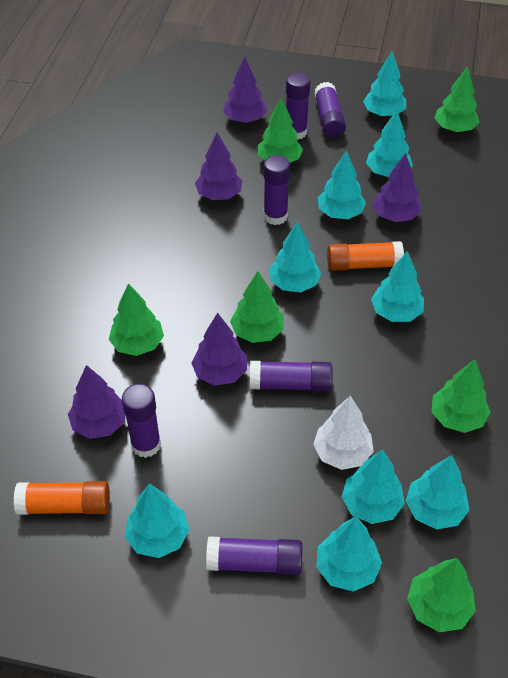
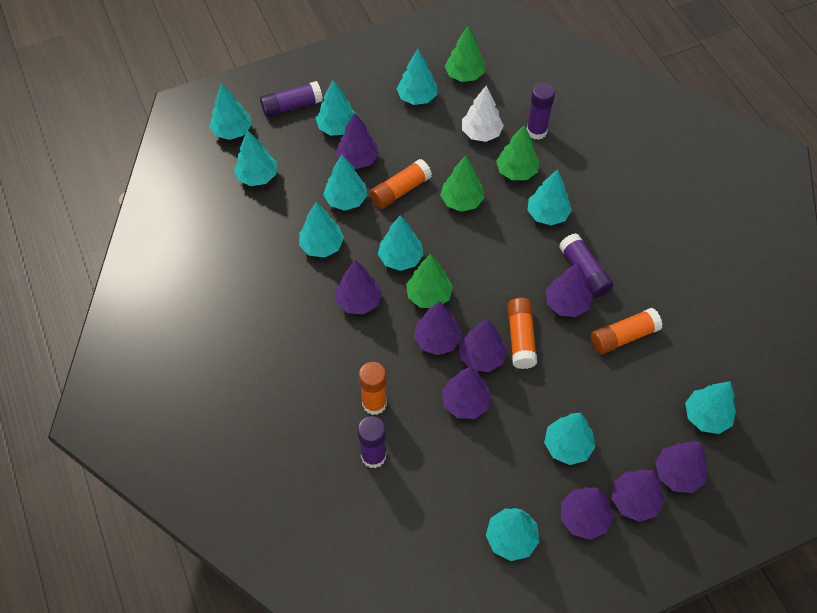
green tree: [109,283,164,356] [230,271,284,343] [258,98,303,163] [407,558,476,632] [432,359,490,433] [434,66,479,132] = 6 -> [406,254,453,308] [440,155,484,212] [445,26,485,82] [496,125,539,180] = 4
orange glue stick: [14,481,110,515] [327,241,404,271] = 2 -> [359,362,387,415] [370,159,432,209] [507,298,537,369] [591,308,663,354] = 4
purple glue stick: [122,384,161,458] [206,536,302,575] [250,361,333,392] [264,155,290,225] [286,73,310,140] [314,82,346,138] = 6 -> [260,81,323,117] [357,416,386,468] [527,83,555,140] [559,233,613,298] = 4
purple tree: [68,365,126,439] [192,313,247,386] [195,133,242,200] [223,57,267,123] [372,153,421,222] = 5 -> [336,112,379,169] [336,260,382,314] [414,301,462,355] [442,367,491,419] [459,318,507,372] [546,263,593,317] [561,487,613,540] [612,470,665,522] [655,441,707,493] = 9
turquoise tree: [125,483,189,558] [270,221,321,293] [317,517,382,592] [318,150,366,219] [342,449,405,524] [363,51,406,117] [366,110,413,177] [371,251,424,322] [406,455,469,530] = 9 -> [209,83,252,140] [234,130,277,186] [299,202,344,258] [316,80,358,136] [323,155,367,211] [378,215,424,271] [397,49,437,105] [486,508,539,561] [527,169,572,226] [544,413,596,465] [685,381,736,434] = 11

